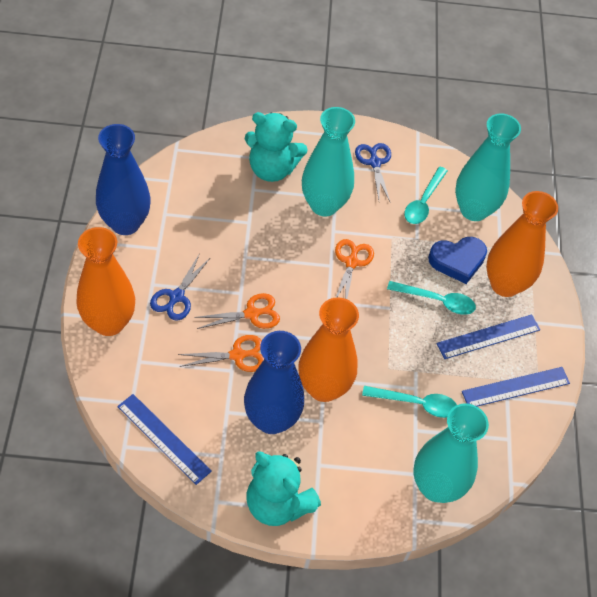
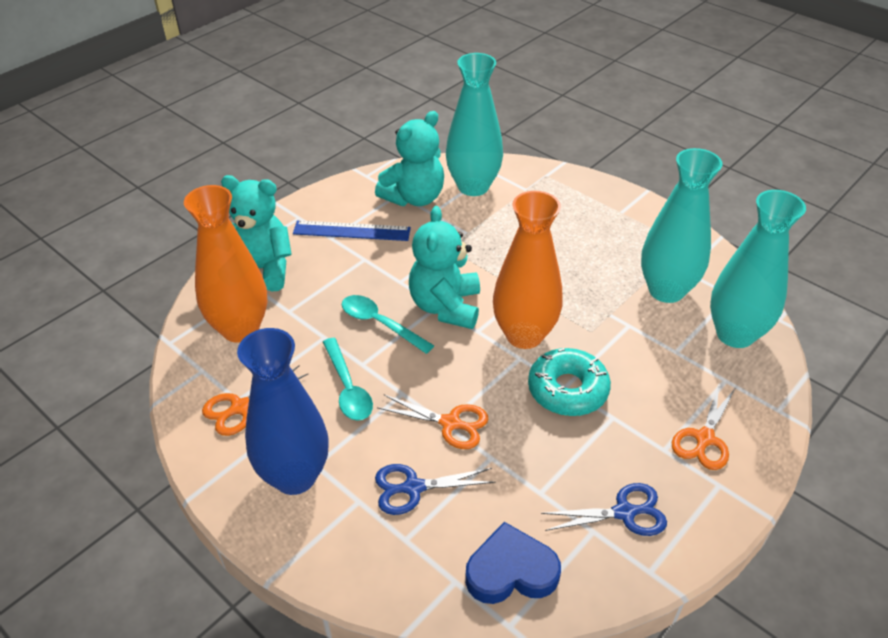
blue ruler: [117,394,212,485] [437,314,540,359] [462,367,570,406] = 3 -> [293,220,411,241] = 1
blue vase: [96,124,151,235] [244,331,304,434] = 2 -> [237,328,329,495] = 1
orange vase: [77,227,135,336] [298,297,359,402] [486,191,558,297] = 3 -> [184,185,267,343] [493,191,563,349] = 2
turquoise donut: none = 0 -> [528,348,611,416] = 1
turquoise spoon: [362,386,457,418] [387,281,476,315] [404,167,448,224] = 3 -> [323,338,373,421] [342,295,434,354] = 2
turquoise teddy bear: [245,112,308,182] [246,451,321,526] = 2 -> [221,175,292,291] [375,111,444,206] [409,206,480,329] = 3

